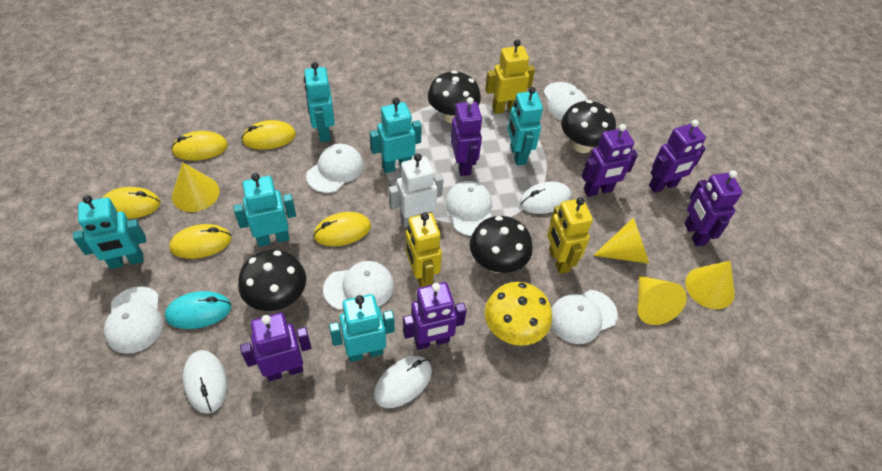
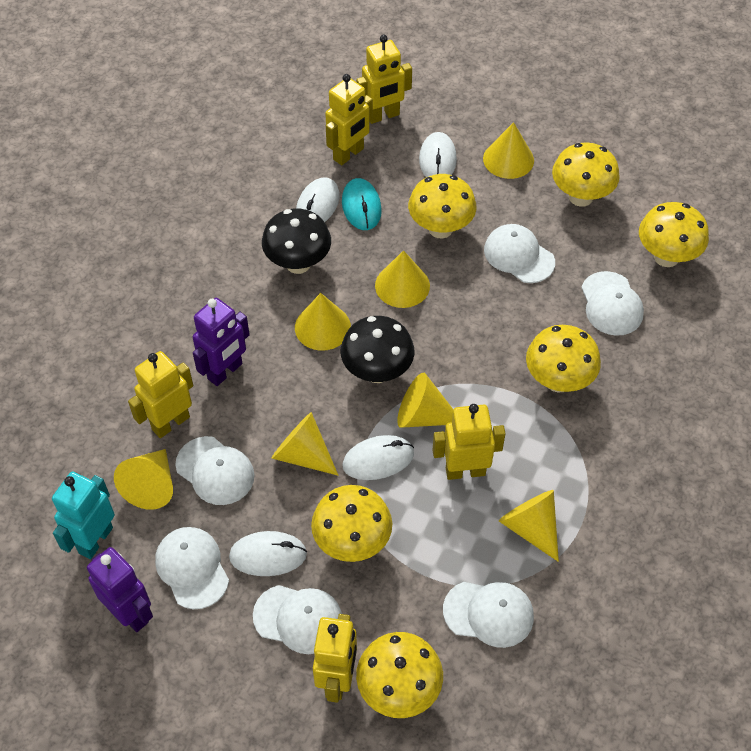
black mushroom: [238,249,306,311] [428,71,481,123] [470,216,533,273] [561,100,616,153] = 4 -> [262,208,331,274] [341,316,414,383] = 2
purple robot: [240,313,312,381] [403,282,467,350] [451,97,483,176] [582,124,638,197] [649,120,706,193] [684,170,743,247] = 6 -> [87,547,153,632] [193,298,250,386] = 2
turquoise robot: [73,195,146,269] [233,173,296,247] [304,62,335,142] [329,294,395,362] [370,98,422,173] [507,87,543,165] = 6 -> [52,471,115,559] = 1
white mouse: [183,350,227,414] [374,356,432,408] [519,181,571,214] = 3 -> [229,531,307,576] [296,177,340,222] [342,435,414,480] [419,132,457,177] = 4
white robot: [389,154,444,228] = 1 -> none = 0
yellow cone: [172,162,220,212] [593,218,649,264] [637,276,687,325] [686,261,735,309] = 4 -> [114,449,173,510] [272,412,338,476] [295,293,351,351] [375,250,430,308] [397,373,453,428] [483,122,534,179] [499,490,559,562] = 7
yellow mouse: [102,187,161,219] [169,224,232,259] [171,131,228,161] [241,120,296,150] [313,212,371,246] = 5 -> none = 0
yellow mushroom: [485,282,552,346] = 1 -> [311,485,392,562] [356,632,443,718] [408,174,476,239] [526,325,601,393] [552,142,620,207] [639,202,709,267] = 6
yellow robot: [406,212,442,287] [485,39,535,114] [547,197,593,274] = 3 -> [128,351,193,438] [313,614,357,703] [325,74,373,165] [356,35,412,124] [433,404,506,480] = 5

